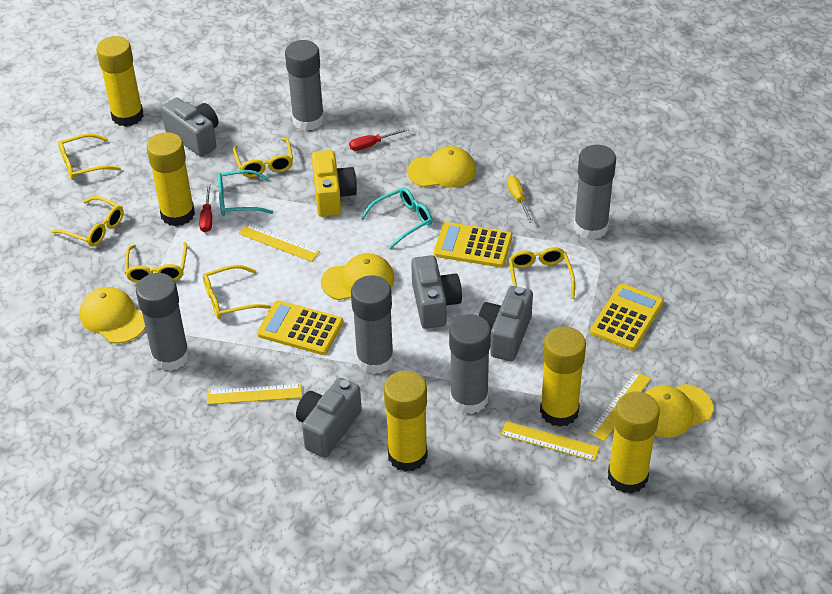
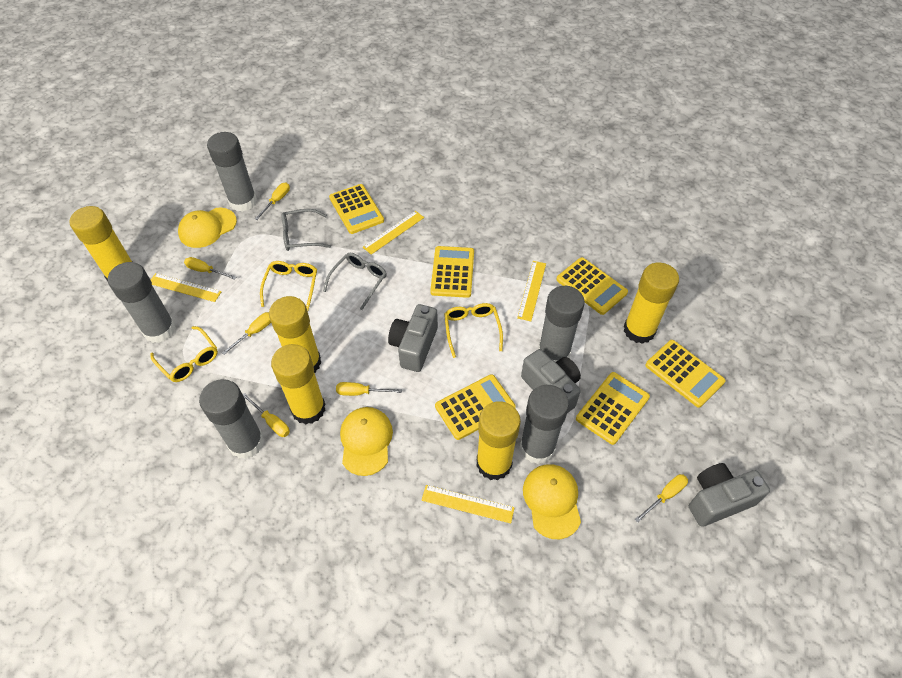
grey camera: [161,97,218,157] [296,378,362,458] [411,255,462,329] [479,286,533,361] = 4 -> [388,304,438,372] [521,349,581,413] [689,463,770,527] = 3
grey glasses: none = 0 -> [282,209,331,251] [323,253,387,310] = 2
red screwdriver: [199,184,212,233] [349,128,409,151] = 2 -> none = 0
turquoise glasses: [217,170,273,216] [360,187,432,249] = 2 -> none = 0
yellow calculator: [257,300,343,355] [434,222,512,267] [590,283,664,350] = 3 -> [329,184,384,234] [430,246,474,298] [435,374,516,440] [556,257,628,315] [576,372,650,445] [645,340,726,408] = 6
yellow camera: [312,150,357,217] = 1 -> none = 0
yellow cap: [80,287,145,344] [321,253,394,300] [407,146,476,187] [645,384,714,437] = 4 -> [178,208,237,248] [340,407,393,476] [523,464,581,539] = 3
yellow glasses: [51,196,124,246] [58,133,121,180] [125,242,187,283] [203,265,271,319] [233,137,293,177] [509,247,575,299] = 6 -> [150,326,218,382] [260,261,317,311] [444,303,503,358] = 3
yellow screwdriver: [507,176,533,223] = 1 -> [184,257,236,280] [222,312,271,355] [243,393,290,437] [255,182,290,220] [336,382,402,396] [634,474,688,523] = 6

